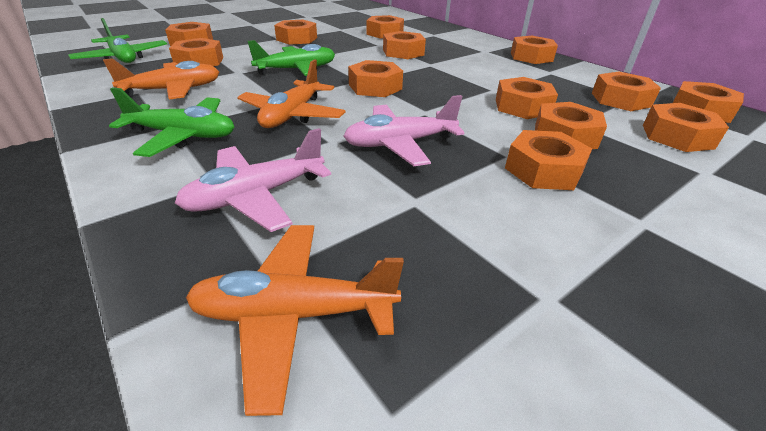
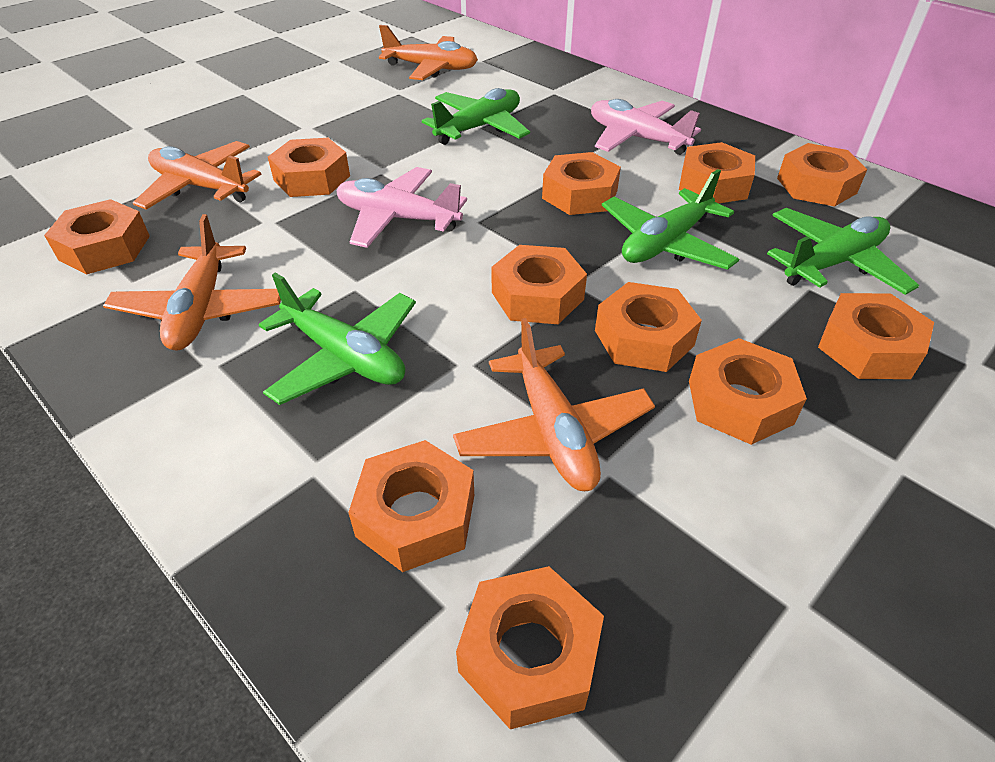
green plane: [68,18,167,63] [109,88,234,157] [248,40,335,76] = 3 -> [259,273,416,405] [422,88,530,145] [602,169,739,270] [767,208,919,295] = 4
orange nut: [165,22,213,46] [169,38,223,66] [274,20,317,45] [348,60,403,97] [367,15,404,39] [383,31,426,59] [496,77,558,119] [505,130,592,190] [511,36,558,64] [535,102,607,149] [592,72,661,111] [643,103,729,152] [673,81,744,123] = 13 -> [44,199,150,274] [268,138,350,197] [348,440,474,572] [456,566,604,729] [492,245,587,324] [542,152,621,215] [595,282,702,372] [679,142,755,203] [689,338,807,445] [777,143,867,207] [818,293,934,379] = 11
orange plane: [103,58,219,100] [186,225,404,416] [237,59,346,128] = 3 -> [103,214,281,351] [133,141,261,210] [379,25,478,80] [453,318,655,491] = 4

